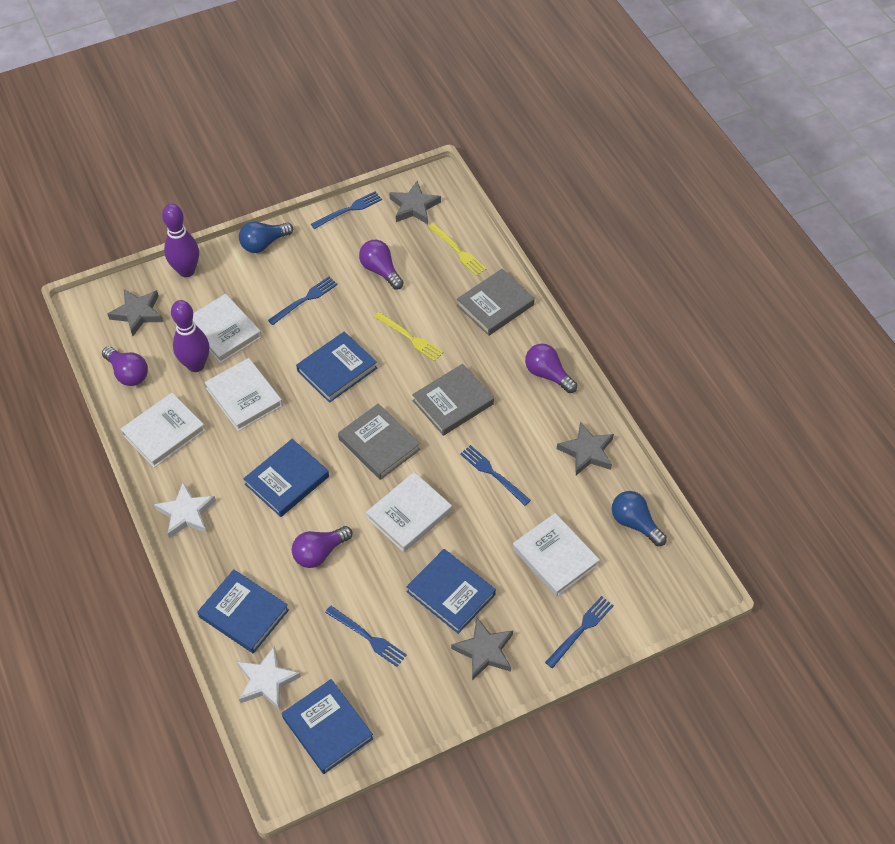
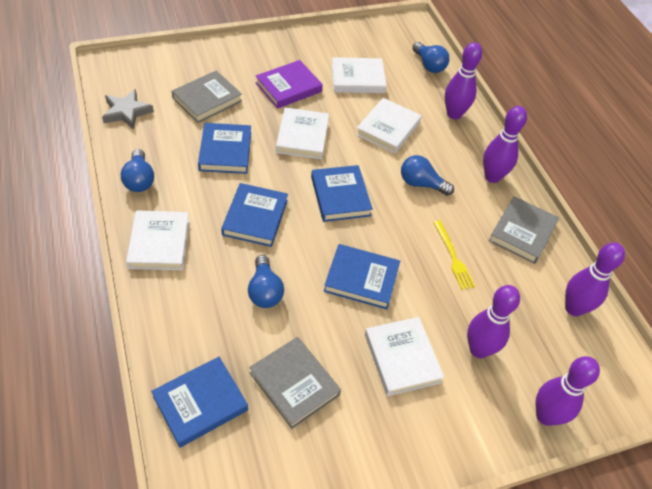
blue fork: [268,277,338,325] [311,191,382,229] [325,606,407,667] [460,445,531,506] [545,596,614,668] = 5 -> none = 0
blue light bulb: [239,221,293,253] [612,491,667,546] = 2 -> [121,149,154,192] [248,255,284,308] [401,155,454,196] [413,42,449,73] = 4
grey star: [108,289,163,336] [389,181,441,224] [451,617,513,681] [557,421,614,475] = 4 -> [102,89,154,130] = 1
purple book: none = 0 -> [256,60,323,109] = 1
purple bowling pin: [162,204,199,277] [171,300,209,372] = 2 -> [445,42,482,119] [467,285,520,358] [483,106,527,183] [536,356,600,426] [565,242,625,316] = 5
purple light bulb: [102,346,148,386] [292,526,353,568] [359,240,404,290] [525,344,577,393] = 4 -> none = 0
white star: [154,482,216,539] [237,646,301,710] = 2 -> none = 0
yellow fork: [374,312,443,362] [429,223,486,276] = 2 -> [433,220,475,290] = 1

